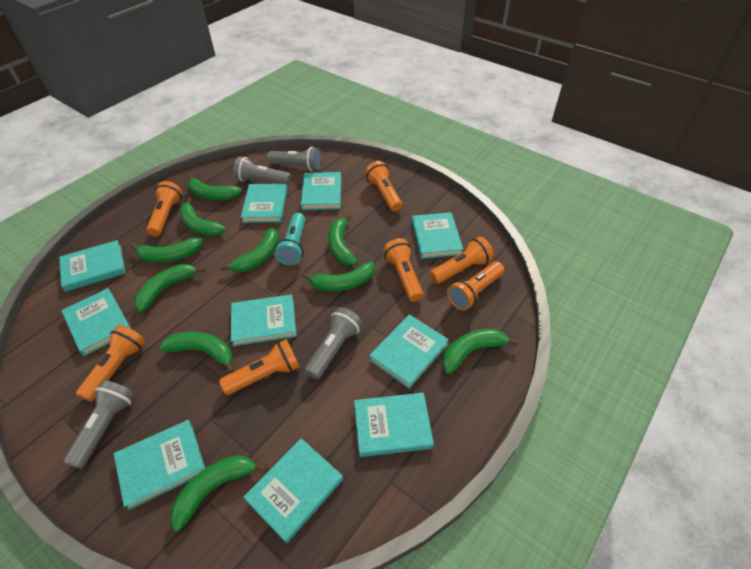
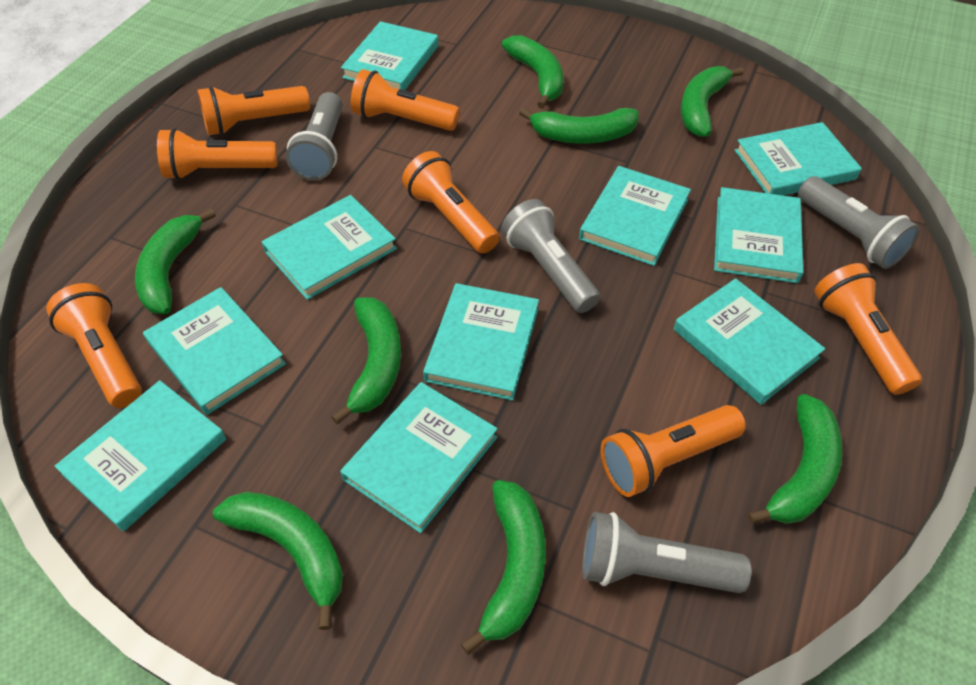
green banana: [130,238,202,263] [134,264,205,312] [160,332,234,374] [169,455,267,532] [179,198,226,236] [188,174,242,200] [220,228,279,272] [302,262,375,292] [328,214,357,265] [442,329,518,374] = 10 -> [135,209,216,314] [213,492,343,630] [331,297,401,425] [461,480,546,655] [502,35,564,109] [519,107,639,144] [681,66,744,137] [747,394,843,524] = 8
turquoise flashlight: [274,213,306,265] = 1 -> none = 0

